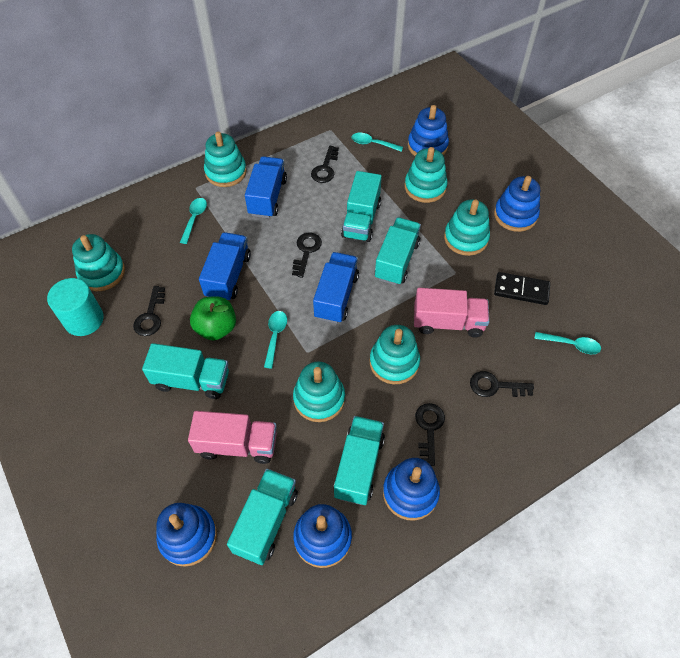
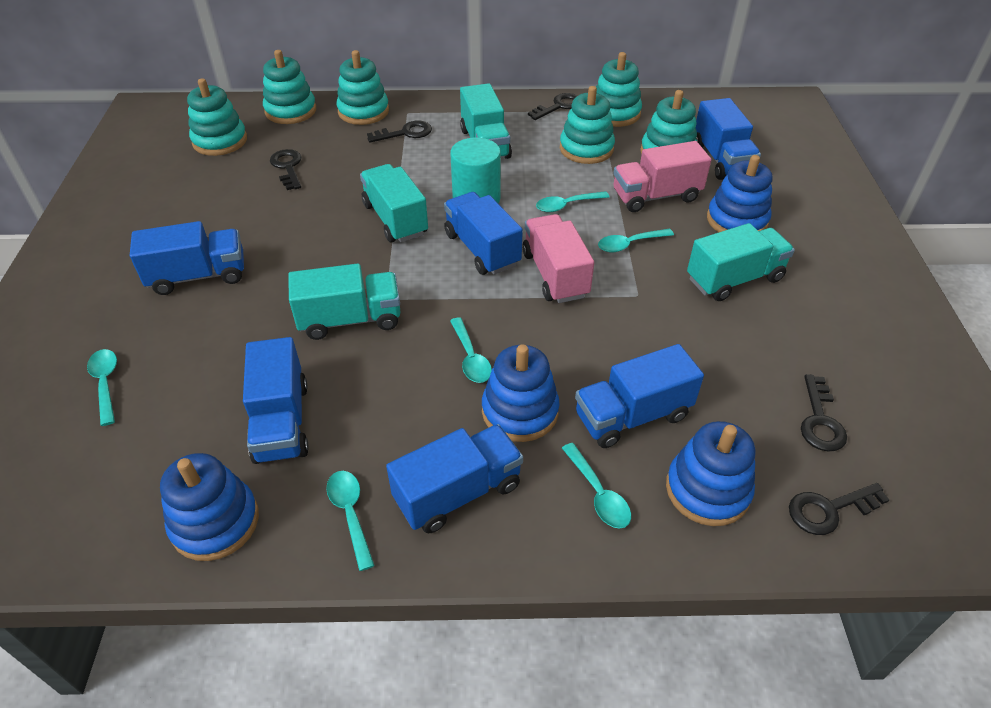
black domino: [494,272,550,305] = 1 -> none = 0
blue stacking toy: [156,503,217,567] [293,504,352,568] [383,458,440,521] [408,105,449,156] [494,176,540,232] = 5 -> [160,453,259,561] [482,344,560,442] [666,421,755,526] [707,155,773,232] = 4
blue truck: [199,232,251,300] [245,156,287,218] [313,252,359,323] = 3 -> [130,221,244,295] [243,337,309,464] [386,424,523,534] [444,192,523,275] [575,344,704,448] [695,98,761,180] = 6
green apple: [190,296,236,341] = 1 -> none = 0
turquoise spoon: [180,198,207,244] [264,311,287,369] [352,133,403,152] [534,332,601,354] = 4 -> [87,349,117,426] [326,471,375,571] [450,317,492,383] [536,191,609,212] [562,443,631,528] [598,229,674,252] = 6
turquoise truck: [142,343,229,399] [227,469,298,565] [333,416,385,505] [341,171,382,242] [375,217,421,285] = 5 -> [288,263,401,340] [360,164,428,243] [460,83,512,159] [687,223,795,301] = 4

